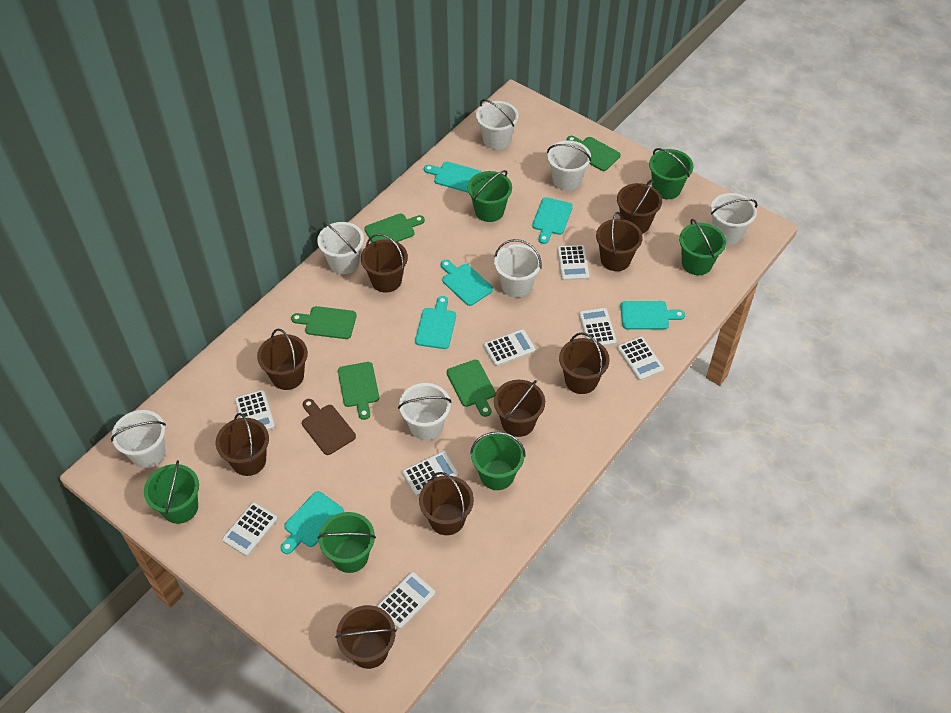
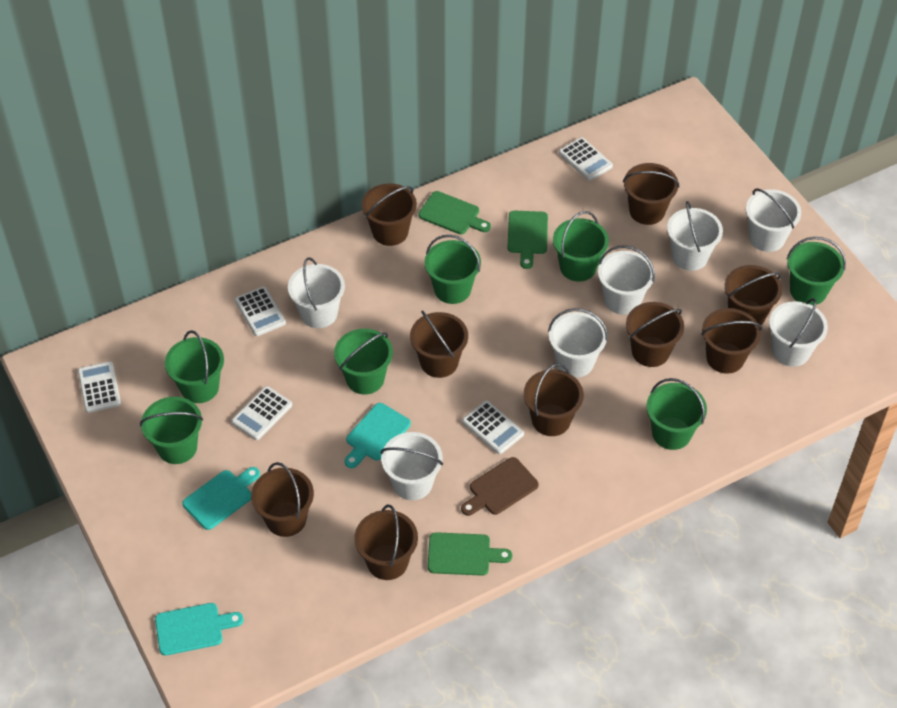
green bucket: [144,460,199,524] [318,512,376,573] [468,170,512,222] [470,432,526,490] [649,148,693,199] [679,219,726,275] = 6 -> [140,397,203,464] [165,330,224,403] [334,329,393,394] [425,235,481,304] [553,211,609,282] [646,378,707,450] [787,237,846,305] = 7
green cutting board: [291,306,357,339] [338,362,379,420] [364,213,425,242] [447,360,495,417] [567,136,621,171] = 5 -> [418,191,491,234] [428,532,512,576] [508,211,548,269] = 3
turquoise cutting board: [281,491,344,554] [415,296,456,349] [424,162,481,193] [441,260,493,306] [532,197,573,244] [620,301,685,330] = 6 -> [155,603,243,656] [182,467,260,530] [345,403,411,468] = 3
white calculator: [222,502,278,556] [235,390,275,431] [377,572,435,629] [402,451,458,496] [484,329,535,366] [557,245,590,281] [579,308,617,346] [617,337,664,381] = 8 -> [78,361,121,413] [231,386,292,440] [235,286,286,336] [462,401,524,454] [559,137,613,181] = 5

